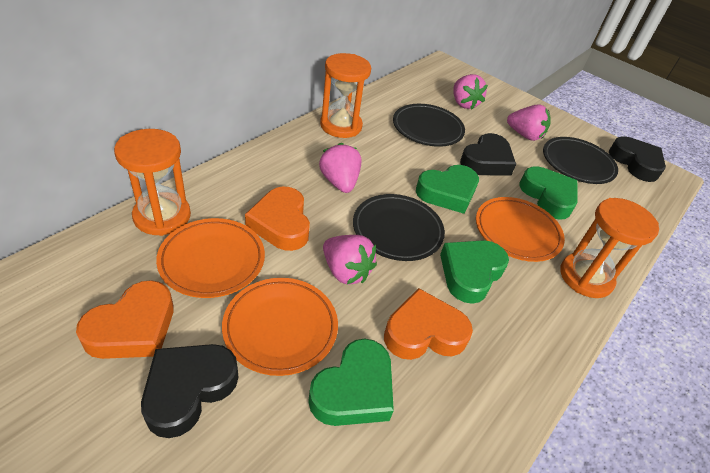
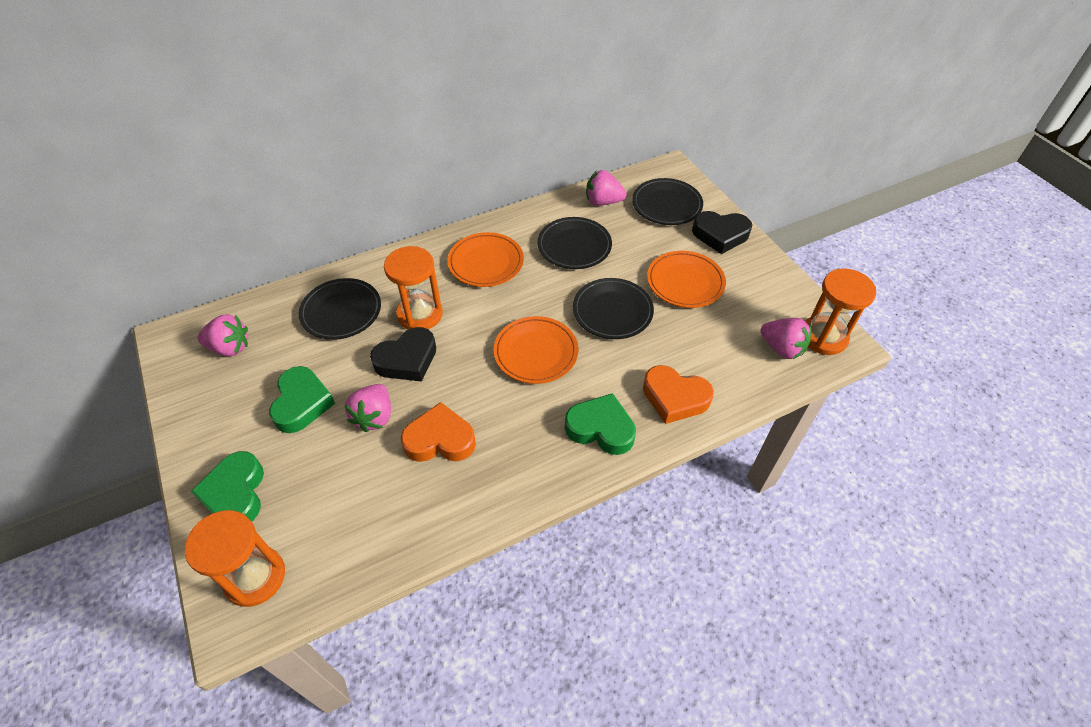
black heart: [141,344,238,438] [460,133,516,176] [609,136,666,182] = 3 -> [370,327,436,382] [692,211,752,254] = 2
black plate: [353,194,445,261] [393,104,465,147] [543,137,618,184] = 3 -> [299,278,381,340] [537,217,612,269] [573,278,654,339] [632,178,703,225] = 4
green heart: [308,339,394,426] [416,165,479,214] [440,240,509,304] [519,166,578,220] = 4 -> [191,451,264,522] [269,366,335,433] [565,393,636,455] = 3
orange heart: [76,280,173,359] [245,186,310,251] [384,288,473,360] = 3 -> [401,402,476,462] [643,365,714,424] = 2

